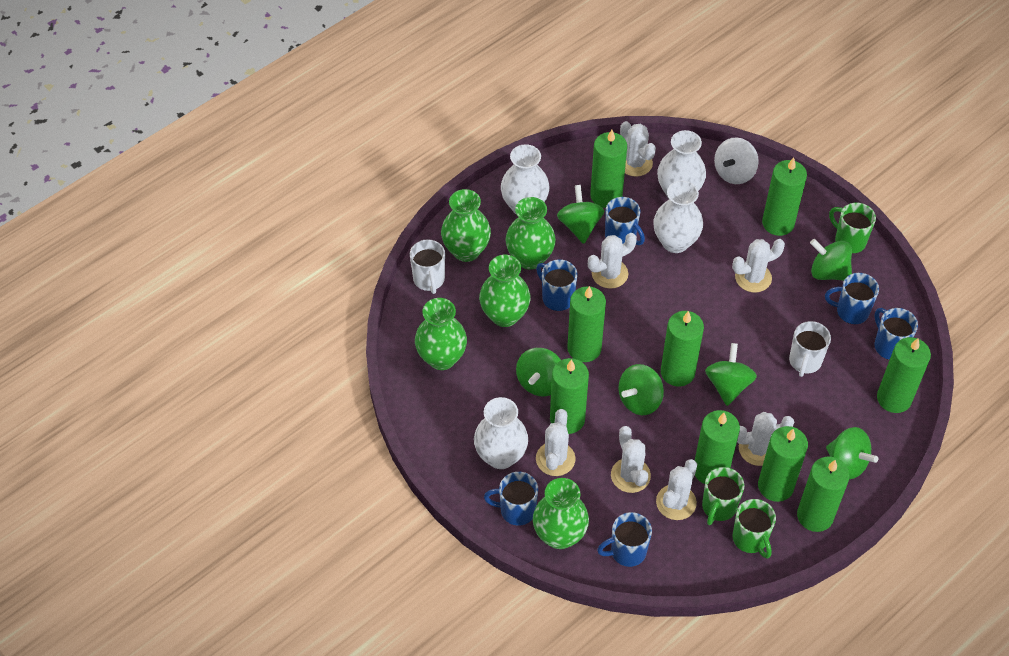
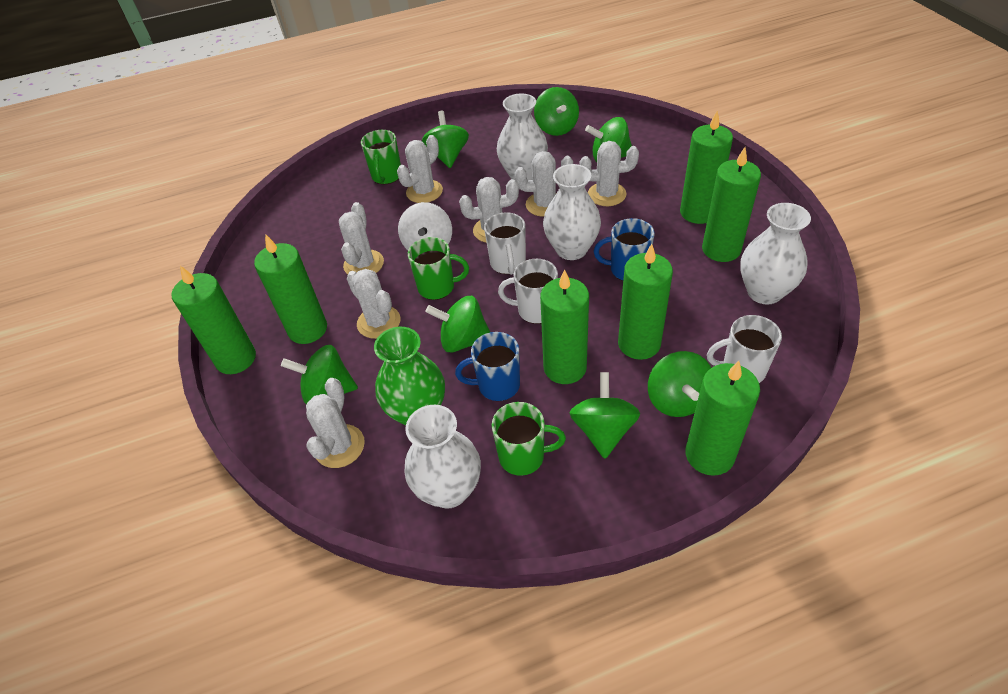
blue mug: [484,472,538,526] [536,259,577,311] [597,512,652,567] [605,197,645,245] [825,273,879,324] [874,308,918,360] = 6 -> [455,332,520,401] [594,218,655,281] = 2
green candle: [550,358,589,434] [567,286,606,362] [590,130,627,208] [661,311,704,387] [695,410,740,484] [758,426,808,502] [762,158,807,236] [797,456,850,532] [877,337,931,413] = 9 -> [171,266,256,374] [254,234,327,344] [540,269,589,384] [618,244,673,360] [680,111,733,224] [685,361,760,476] [702,147,761,262] = 7
green spinning top: [516,348,561,396] [557,185,604,244] [618,364,664,415] [705,343,757,406] [810,239,852,281] [826,427,878,479] = 6 -> [281,345,358,404] [422,111,469,168] [426,296,490,352] [534,87,579,136] [570,372,640,459] [585,117,632,162] [648,351,711,417] = 7
green vase: [415,298,467,370] [441,189,491,262] [479,255,531,327] [505,197,556,270] [533,478,589,549] = 5 -> [374,327,445,426] = 1
white mug: [410,239,445,294] [789,321,831,377] = 2 -> [484,212,526,275] [498,259,558,324] [707,315,782,383] = 3

